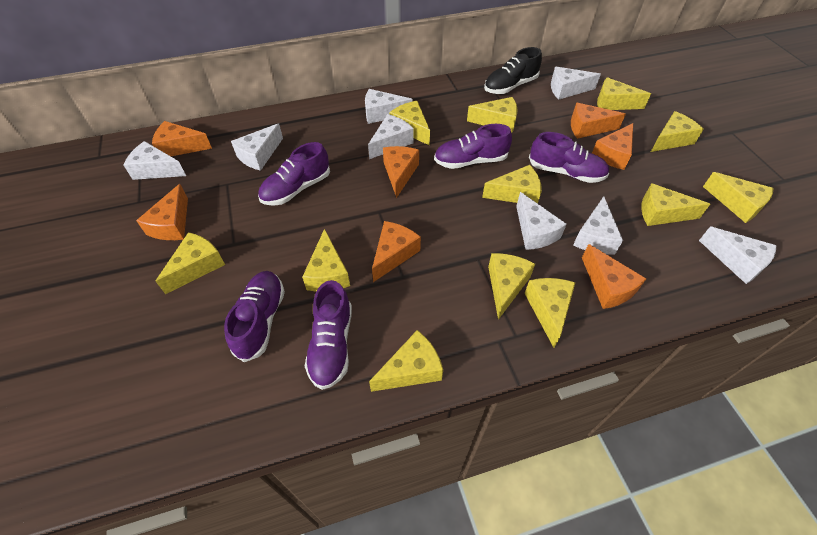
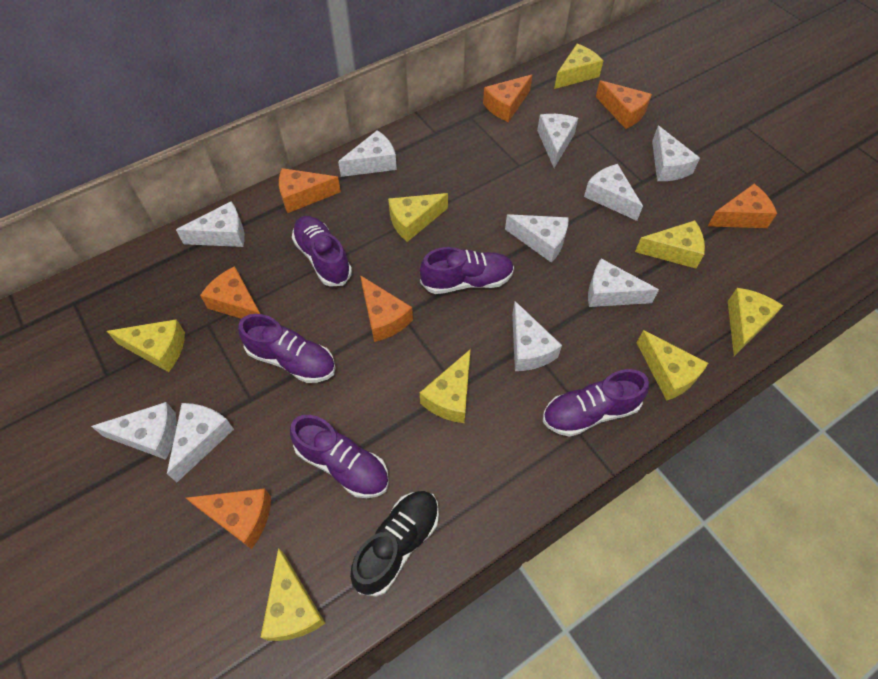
white cheese: [123,141,186,180] [231,123,283,171] [365,89,413,124] [368,114,414,159] [516,192,567,250] [551,67,601,100] [573,196,623,254] [699,227,776,284] = 8 -> [91,402,177,460] [167,403,234,482] [176,201,245,247] [338,130,397,177] [505,214,569,263] [512,301,562,371] [537,114,578,168] [584,164,643,221] [588,258,659,307] [652,126,700,181] = 10
yellow cheese: [155,232,225,294] [302,229,350,292] [369,330,443,392] [389,101,430,145] [467,97,518,133] [482,165,542,204] [488,253,535,320] [524,278,576,348] [597,77,651,110] [641,183,710,226] [651,111,704,152] [703,172,774,223] = 12 -> [107,319,185,372] [260,548,326,641] [388,193,448,242] [420,349,471,423] [554,44,603,89] [635,220,705,268] [637,330,708,401] [728,288,783,356] = 8

